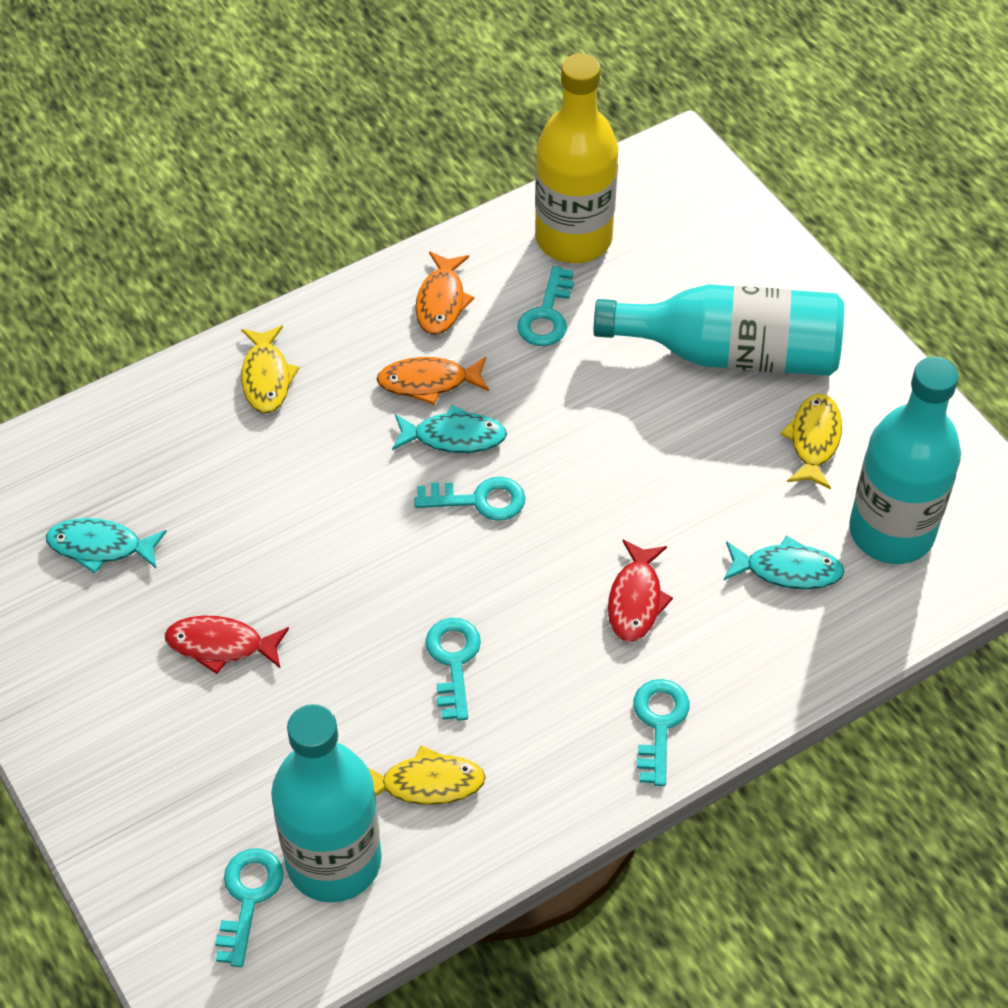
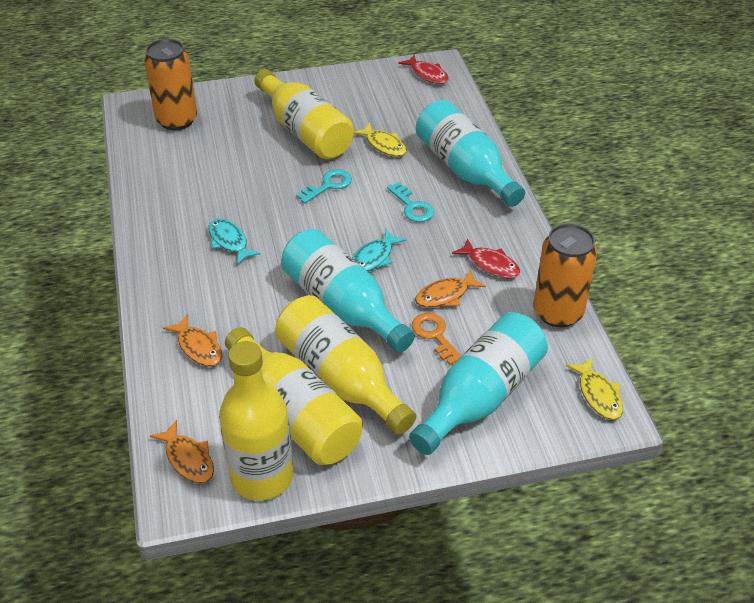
orange can: none = 0 -> [144,39,197,130] [533,223,597,327] = 2
orange fish: [377,357,489,405] [415,251,474,335] = 2 -> [150,420,214,483] [163,315,222,367] [415,269,486,308] = 3
orange key: none = 0 -> [412,313,461,365] = 1
turquoise fish: [46,518,167,574] [392,405,507,453] [723,536,844,589] = 3 -> [209,218,261,265] [352,229,407,272] = 2
turquoise key: [215,848,284,967] [414,477,526,521] [426,618,481,721] [517,266,574,346] [633,679,689,786] = 5 -> [297,169,352,203] [387,182,434,222] = 2
yellow bottle: [535,53,618,263] = 1 -> [219,341,293,500] [225,327,363,465] [255,69,354,159] [275,295,416,435] = 4
yellow fish: [241,325,299,413] [367,745,485,805] [780,394,842,489] = 3 -> [354,122,407,157] [566,357,623,420] = 2

